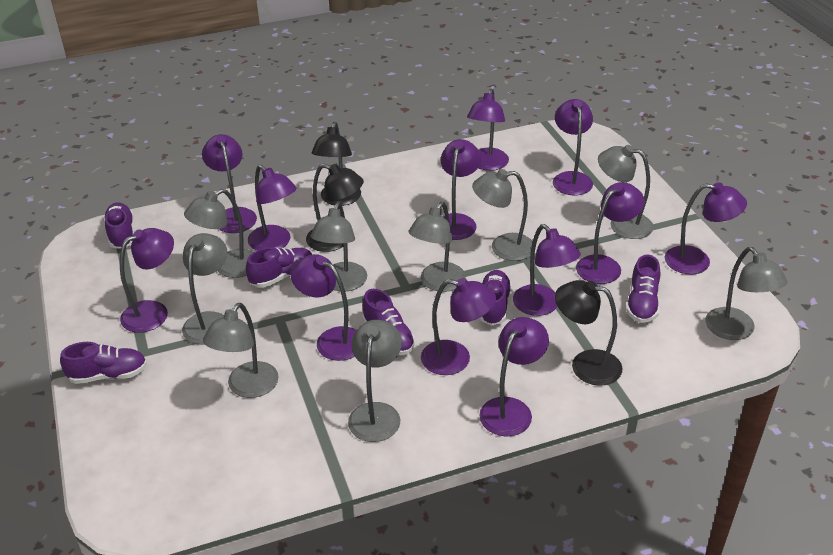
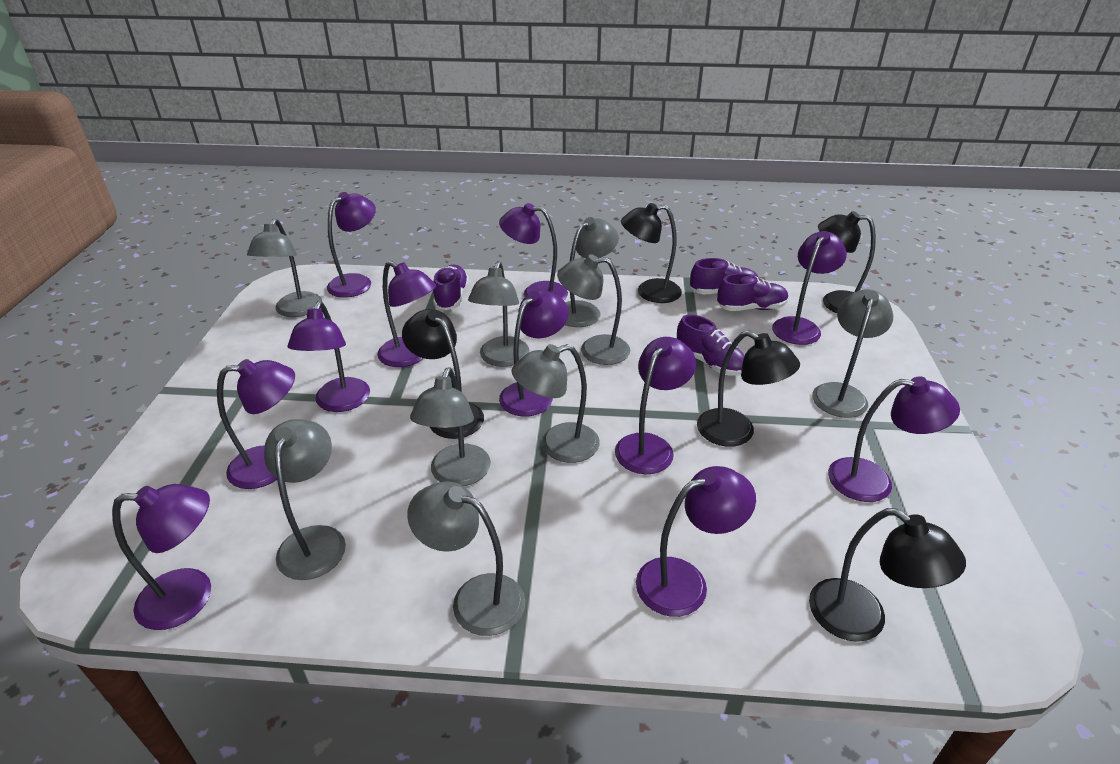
black lamp: [306,163,364,252] [312,122,361,206] [555,280,623,386] = 3 -> [402,309,484,439] [621,203,682,303] [697,330,800,447] [809,508,966,642] [818,211,876,313] = 5
purple lamp: [120,228,174,333] [202,134,257,233] [248,165,297,251] [291,254,356,361] [421,278,496,375] [441,139,481,240] [467,88,509,171] [479,317,549,437] [513,224,581,316] [553,99,593,195] [576,182,644,284] [665,182,747,274] = 12 -> [112,484,211,630] [217,359,295,489] [288,301,370,412] [327,192,376,298] [377,261,436,367] [499,203,568,300] [499,290,569,416] [615,337,696,474] [636,466,756,617] [772,231,847,345] [828,376,960,502] = 11
purple shoe: [60,342,147,384] [104,202,134,249] [246,247,312,288] [362,289,415,355] [479,270,512,325] [626,255,661,323] = 6 -> [433,264,469,310] [677,314,745,376] [690,258,758,295] [717,273,789,311] = 4

